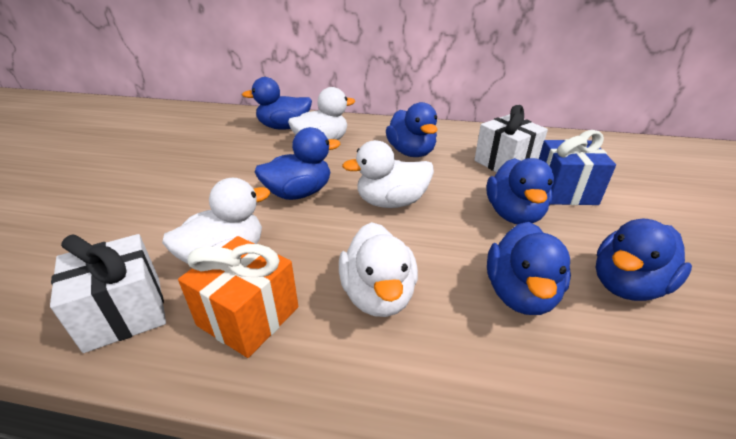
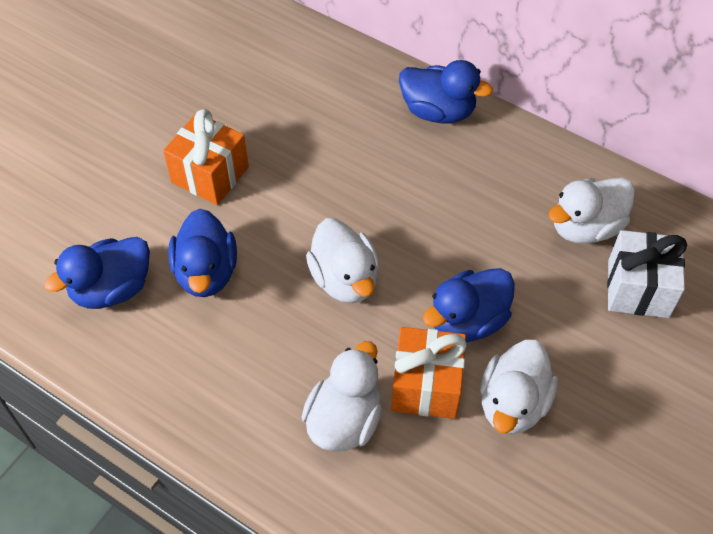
blue duck: [242,77,312,130] [255,127,340,200] [386,102,438,157] [486,158,554,224] [487,222,571,315] [596,219,692,301] = 6 -> [44,237,150,309] [168,209,237,297] [399,60,493,123] [423,268,515,343] = 4
blue gift: [539,130,616,205] = 1 -> none = 0
orange gift: [178,236,298,358] = 1 -> [163,109,249,205] [391,327,467,419] = 2
white gift: [50,234,166,353] [474,105,548,172] = 2 -> [607,230,687,318] = 1

